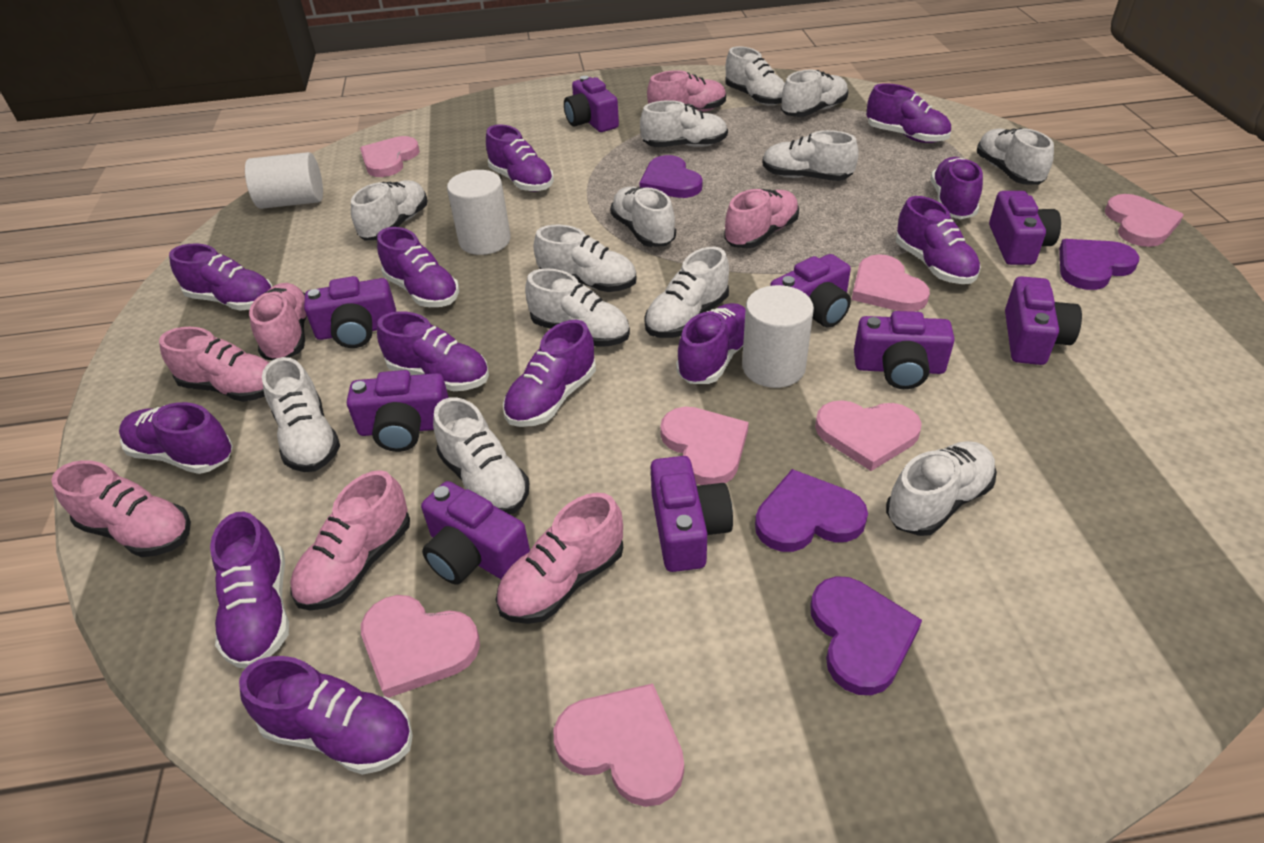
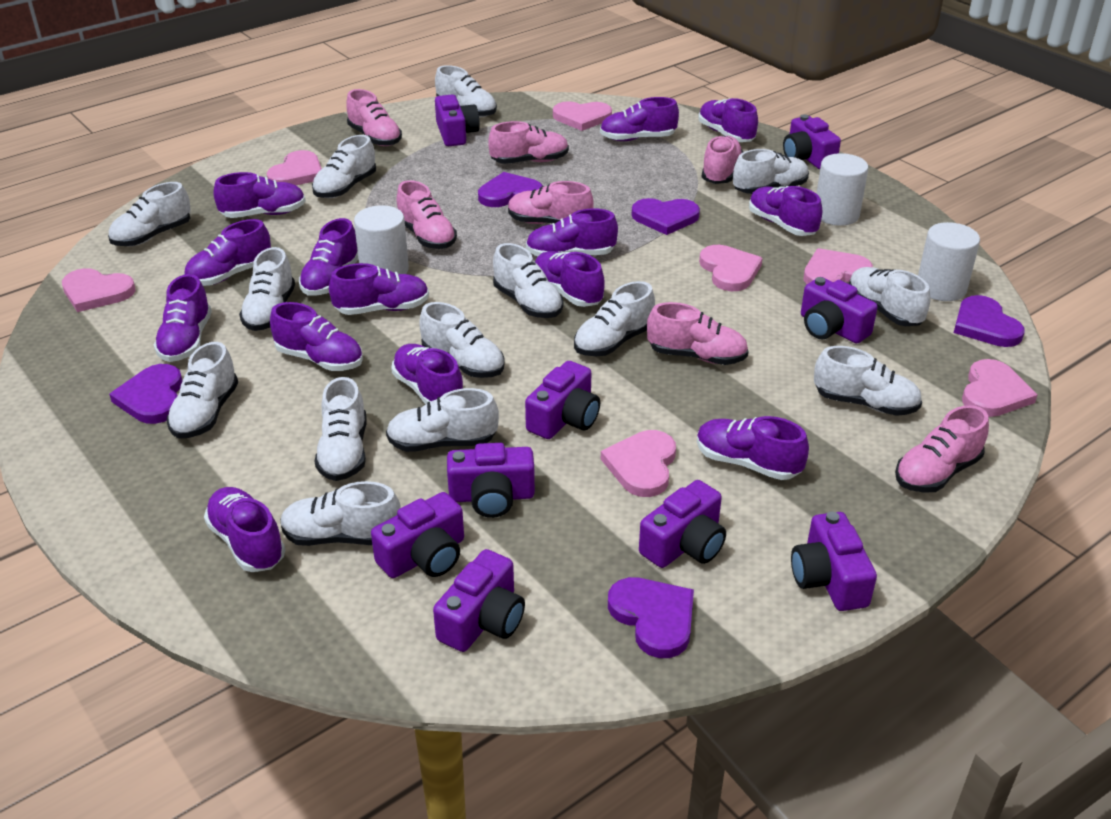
purple heart: [640,155,703,198] [755,469,868,552] [810,576,922,695] [1059,239,1139,290] = 4 -> [109,364,182,424] [478,172,543,207] [608,577,694,658] [632,198,700,235] [954,295,1024,347] = 5
purple shoe: [119,402,233,474] [169,243,273,311] [210,511,289,668] [239,656,413,775] [377,227,459,307] [377,311,489,391] [486,124,554,192] [503,320,596,427] [676,303,745,384] [866,83,951,143] [896,196,981,284] [931,157,983,219] = 12 -> [154,274,212,362] [184,219,271,286] [204,487,286,572] [214,172,306,218] [270,302,363,371] [299,218,358,296] [329,263,429,315] [391,344,463,404] [526,209,618,256] [535,251,605,307] [600,97,679,141] [697,416,809,480] [698,98,758,142] [749,186,822,236] = 14
white shoe: [262,357,340,472] [351,180,428,241] [433,397,529,514] [525,268,630,347] [533,225,636,292] [610,186,676,247] [640,100,728,147] [644,247,729,338] [725,46,785,106] [763,130,859,181] [781,69,848,117] [886,441,997,536] [977,128,1054,185] = 13 -> [108,182,191,246] [167,342,238,439] [239,247,295,331] [280,481,401,546] [312,135,376,198] [315,377,367,481] [386,388,499,452] [419,302,505,378] [435,65,497,117] [493,243,563,318] [574,281,655,356] [733,149,809,194] [814,346,922,416] [849,267,930,326] = 14

